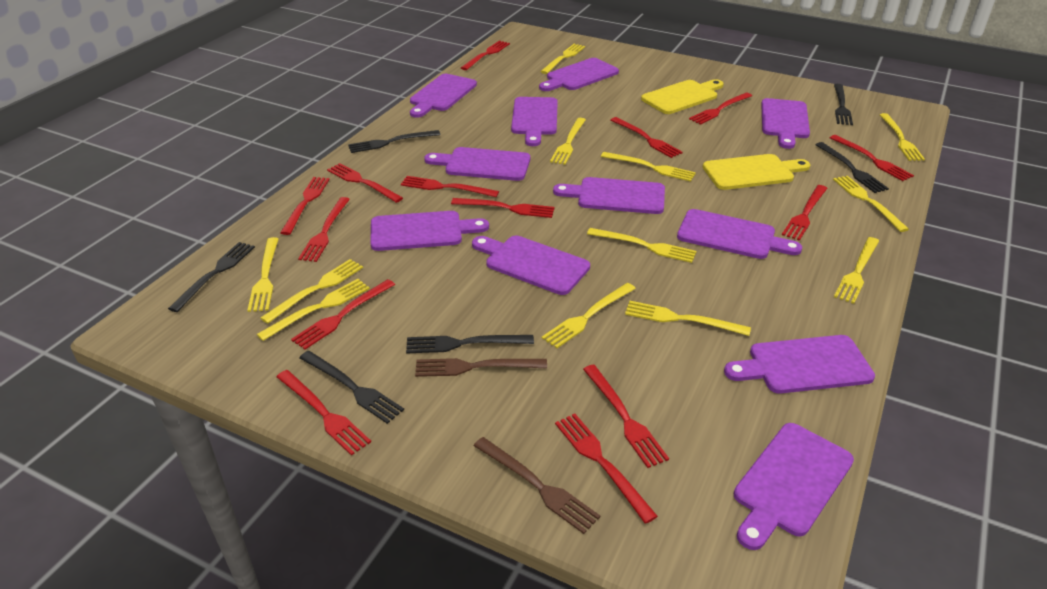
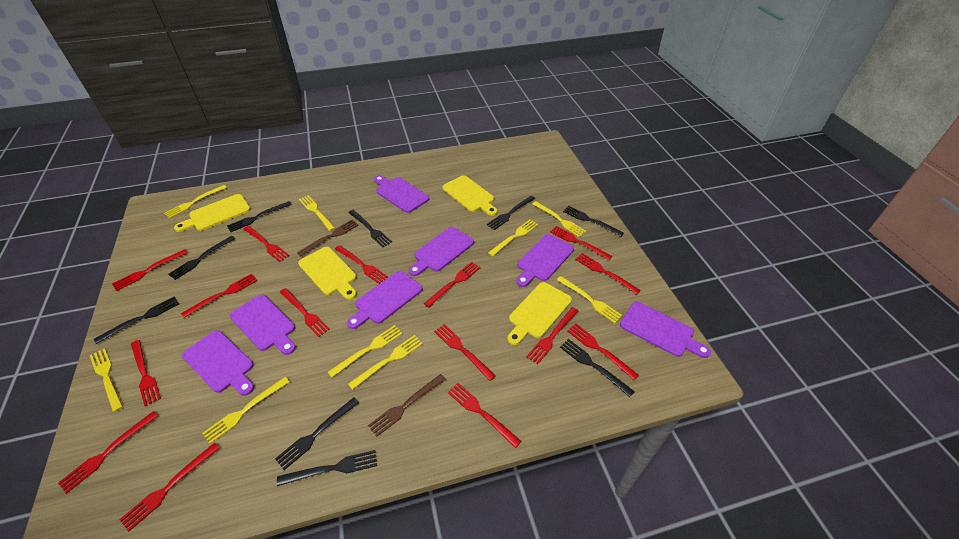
black fork: [168,242,255,312] [300,351,404,424] [348,130,440,153] [406,335,534,354] [815,142,889,193] [834,84,853,125] = 6 -> [94,296,179,344] [168,236,235,280] [227,201,292,232] [275,397,359,470] [277,450,377,486] [348,210,392,247] [487,196,535,230] [560,339,635,397] [563,206,624,236] = 9
purple cutting board: [370,211,489,251] [410,74,477,118] [424,147,530,181] [472,236,590,295] [511,97,558,146] [539,58,619,91] [553,177,665,214] [677,209,802,259] [724,335,875,394] [734,423,854,550] [761,98,810,149] = 11 -> [182,330,254,396] [230,294,296,355] [347,271,423,329] [374,175,429,213] [409,227,474,276] [516,234,574,287] [620,302,711,358] = 7
red fork: [277,370,371,456] [280,177,330,235] [291,279,395,350] [298,197,350,262] [327,163,403,203] [401,176,499,197] [451,198,555,218] [461,41,510,70] [555,413,658,524] [583,365,669,468] [610,117,682,158] [689,93,752,125] [782,185,827,241] [830,135,914,181] = 14 -> [58,411,158,494] [112,249,188,291] [119,443,220,532] [131,340,161,406] [181,274,258,318] [243,226,289,262] [280,288,330,337] [335,245,388,284] [424,262,480,308] [434,324,496,381] [448,383,522,448] [526,307,579,364] [550,226,612,260] [567,324,639,380] [575,253,641,294] = 15
yellow cutting board: [641,79,724,114] [703,154,810,190] = 2 -> [174,194,251,232] [298,247,357,300] [442,175,497,216] [507,282,572,345] = 4
yellow fork: [247,237,278,312] [257,279,370,341] [261,259,363,324] [540,44,585,74] [542,283,636,348] [550,118,586,165] [587,228,697,263] [601,152,696,182] [625,301,751,336] [833,176,909,232] [834,237,879,304] [880,113,925,161] = 12 -> [90,348,123,412] [164,185,227,218] [202,377,289,444] [299,195,335,231] [328,325,403,378] [348,335,423,390] [488,219,538,257] [533,201,586,237] [557,276,623,323] = 9

